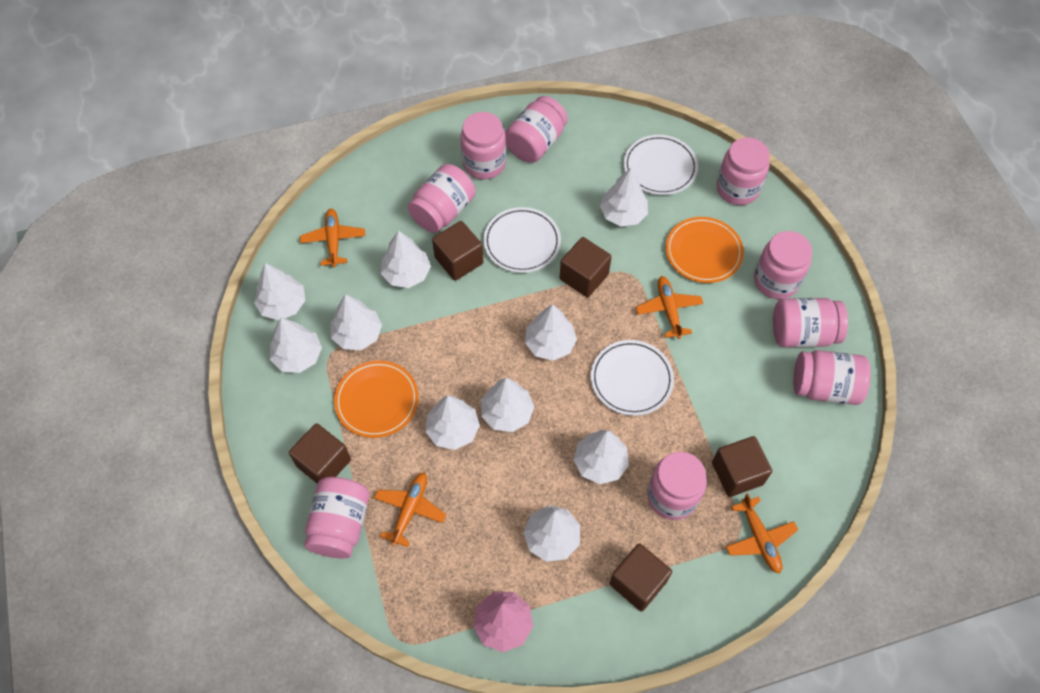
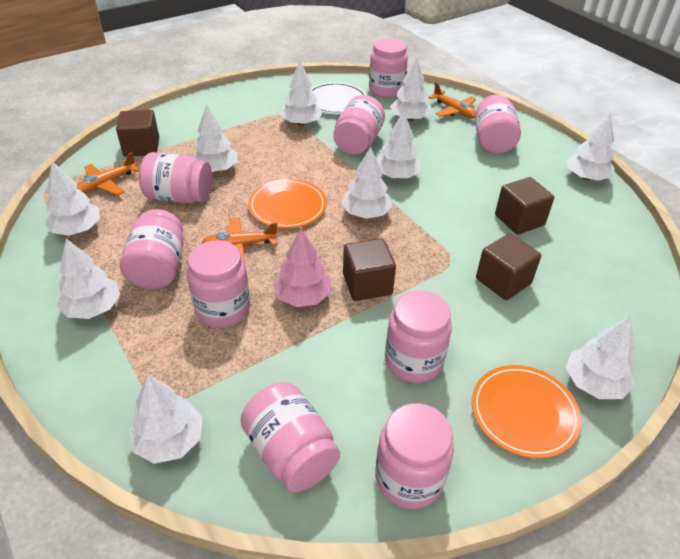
brown cube: [289,423,351,484] [432,221,483,281] [560,237,612,297] [609,543,672,611] [712,436,772,497] = 5 -> [116,110,159,157] [343,238,396,301] [476,233,541,300] [495,177,554,235] = 4
orange plane: [300,209,365,267] [374,472,446,547] [636,276,703,339] [726,493,798,573] = 4 -> [77,152,140,196] [202,217,278,263] [428,83,477,118] = 3
white plate: [483,207,561,273] [591,340,674,416] [624,135,698,195] = 3 -> [311,82,367,114] = 1

